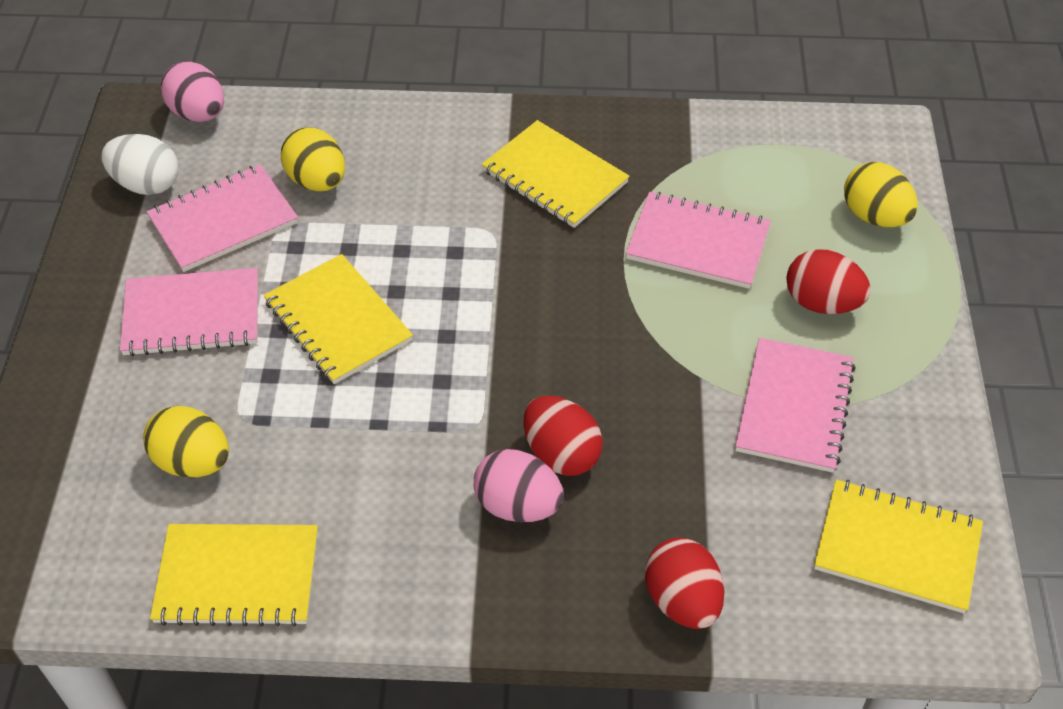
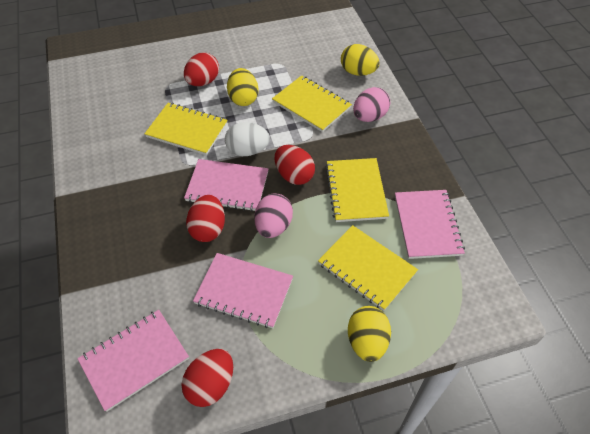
red egg: [523,396,603,476] [645,538,725,629] [786,249,871,314] = 3 -> [181,349,233,407] [184,53,219,86] [186,195,225,242] [275,145,315,185] = 4

